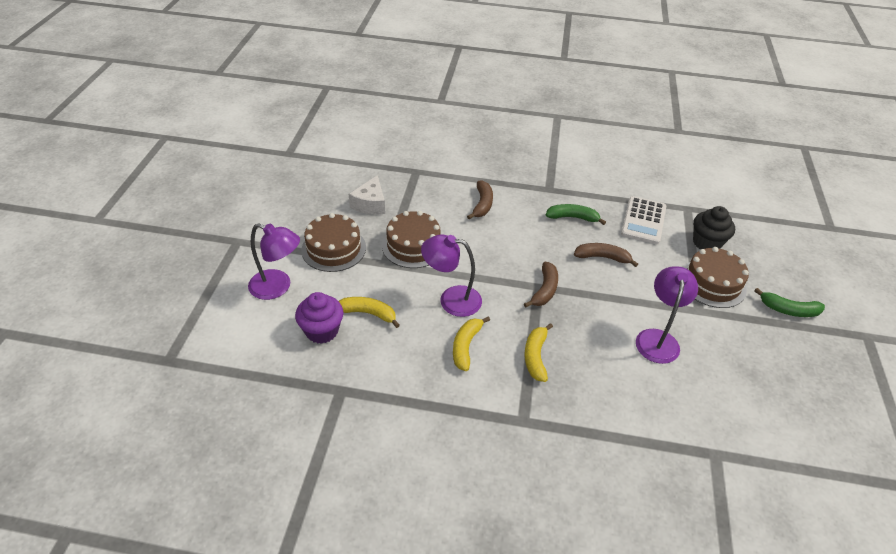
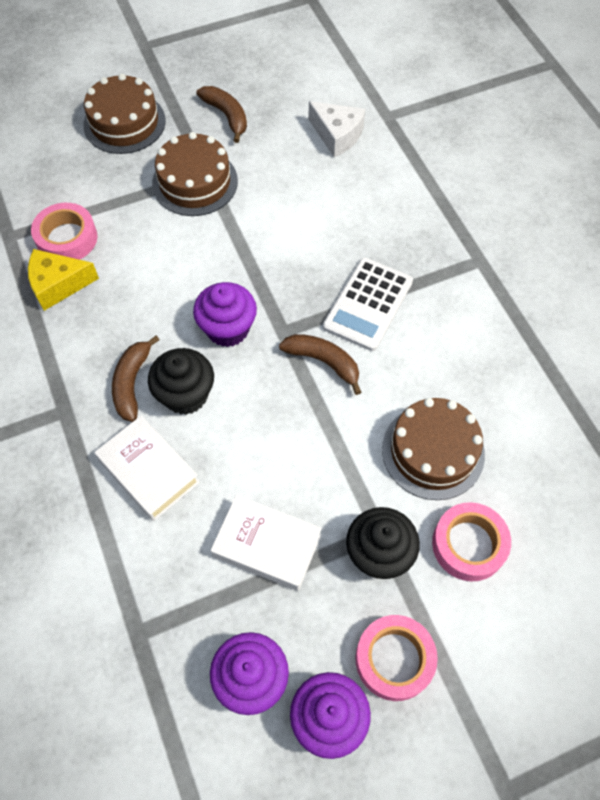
black cupcake: [693,206,735,249] = 1 -> [148,348,214,415] [346,507,420,579] = 2
green banana: [546,204,606,225] [754,288,825,317] = 2 -> none = 0
pink tape: none = 0 -> [31,203,98,260] [355,615,438,701] [432,502,511,582] = 3
purple cupcake: [295,292,343,344] = 1 -> [193,282,257,347] [210,632,289,715] [290,672,371,759] = 3
purple lamp: [248,223,300,300] [421,234,482,317] [636,266,698,364] = 3 -> none = 0
white book: none = 0 -> [94,416,200,521] [211,495,322,591] = 2
yellow banana: [339,297,400,328] [453,316,490,371] [524,323,553,382] = 3 -> none = 0
yellow cheese: none = 0 -> [28,249,99,311] = 1

